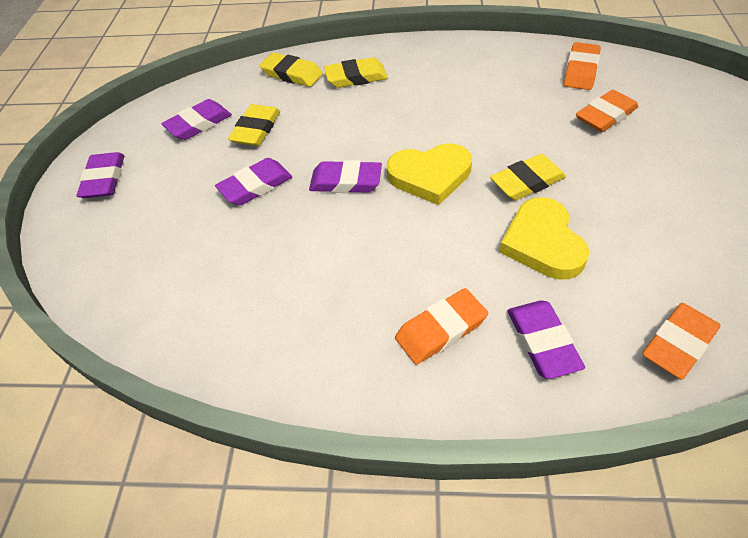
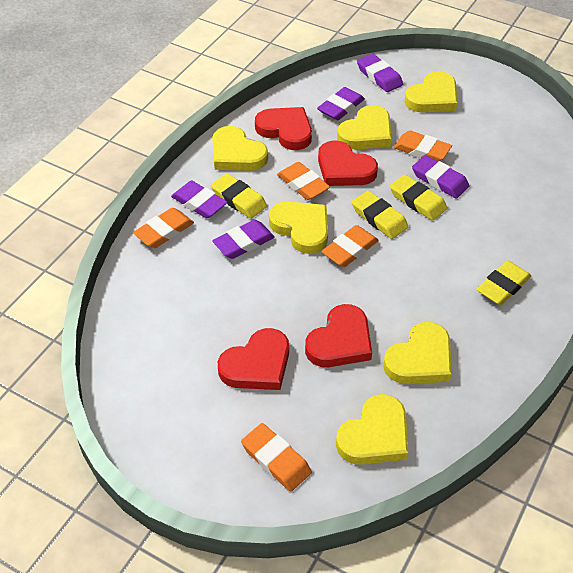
orange eraser: [395,288,488,365] [564,42,601,90] [576,90,639,132] [642,303,721,379] = 4 -> [133,208,194,248] [241,423,312,492] [277,162,330,200] [321,225,379,267] [393,131,452,162] = 5
red heart: none = 0 -> [218,328,289,390] [255,107,312,150] [305,304,372,367] [318,140,378,186] = 4
yellow heart: [387,143,472,205] [499,197,589,280] = 2 -> [212,126,268,171] [269,202,328,254] [336,394,408,465] [337,105,392,149] [383,322,452,384] [404,71,457,112] = 6

